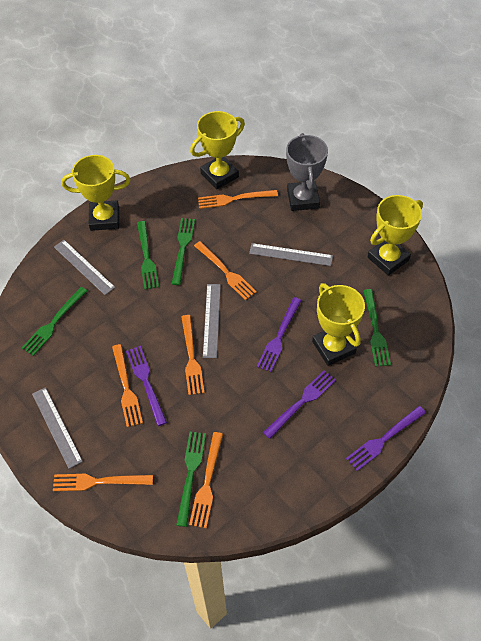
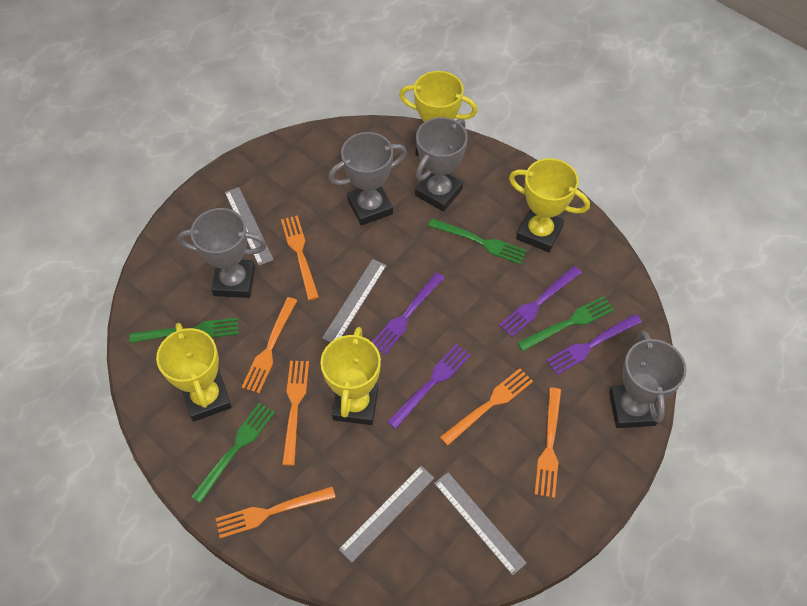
green fork: [22,287,87,356] [137,221,159,290] [172,218,195,285] [176,432,206,527] [363,289,391,367] = 5 -> [129,318,239,343] [191,403,275,503] [428,218,527,264] [517,296,614,351] = 4
grey trophy: [286,133,328,211] = 1 -> [177,208,267,298] [328,132,407,226] [415,117,468,212] [609,331,687,428] = 4

